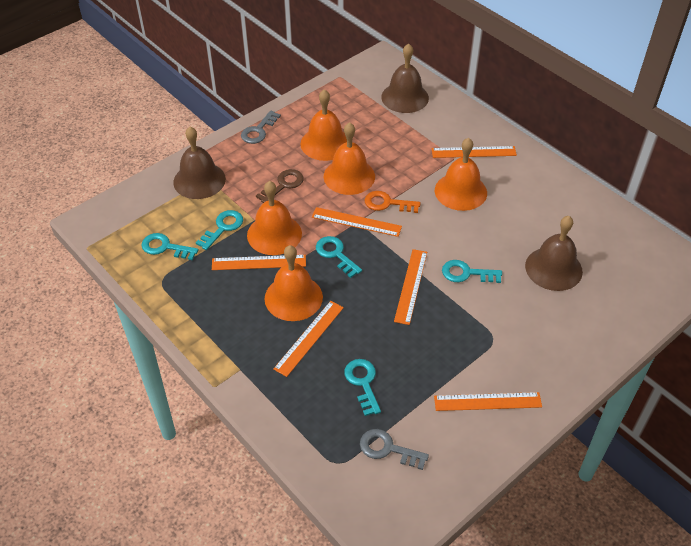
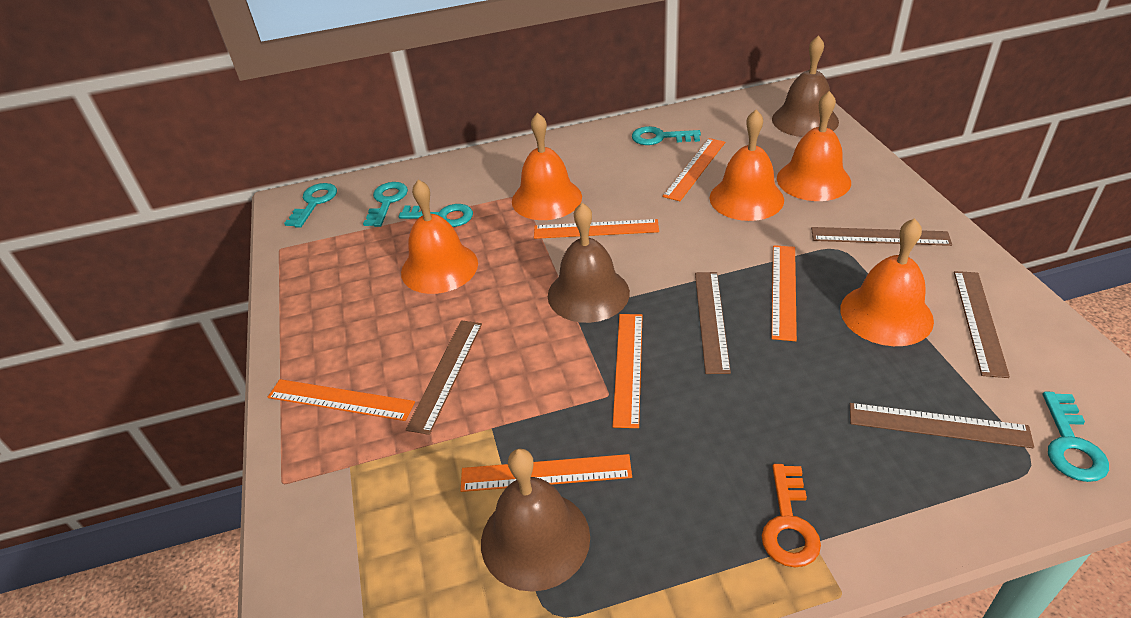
brown key: [256,169,304,203] = 1 -> none = 0
brown ruler: none = 0 -> [406,320,482,435] [695,272,731,374] [811,227,952,246] [850,403,1034,448] [954,271,1010,378] = 5
grey key: [241,110,281,144] [360,429,429,470] = 2 -> none = 0

